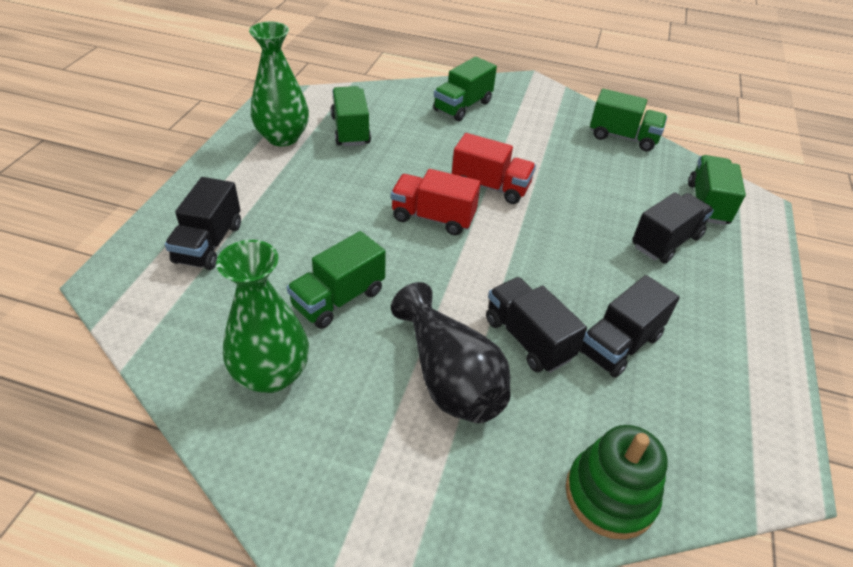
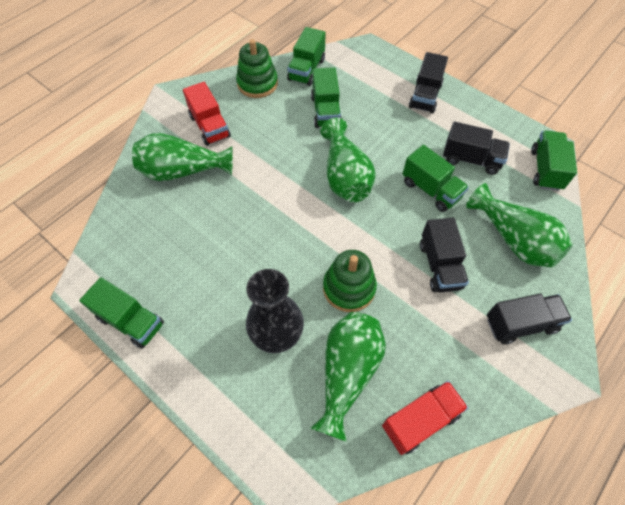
green stacking toy: [566,425,668,539] = 1 -> [236,39,278,98] [323,250,377,312] = 2
green vase: [216,240,309,393] [249,21,309,146] = 2 -> [132,133,233,181] [310,312,386,442] [320,118,376,202] [466,183,573,268] = 4

